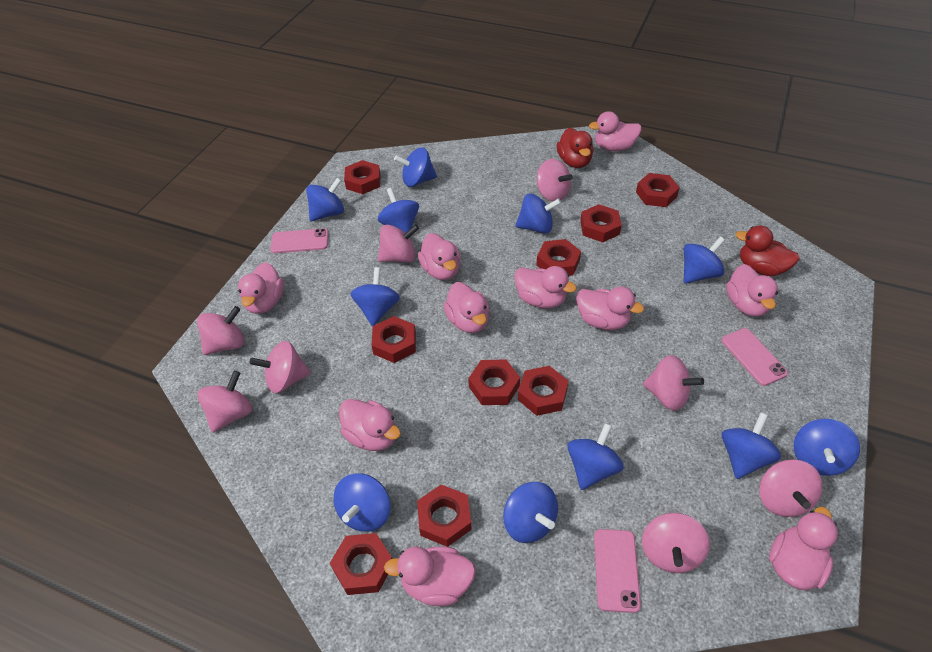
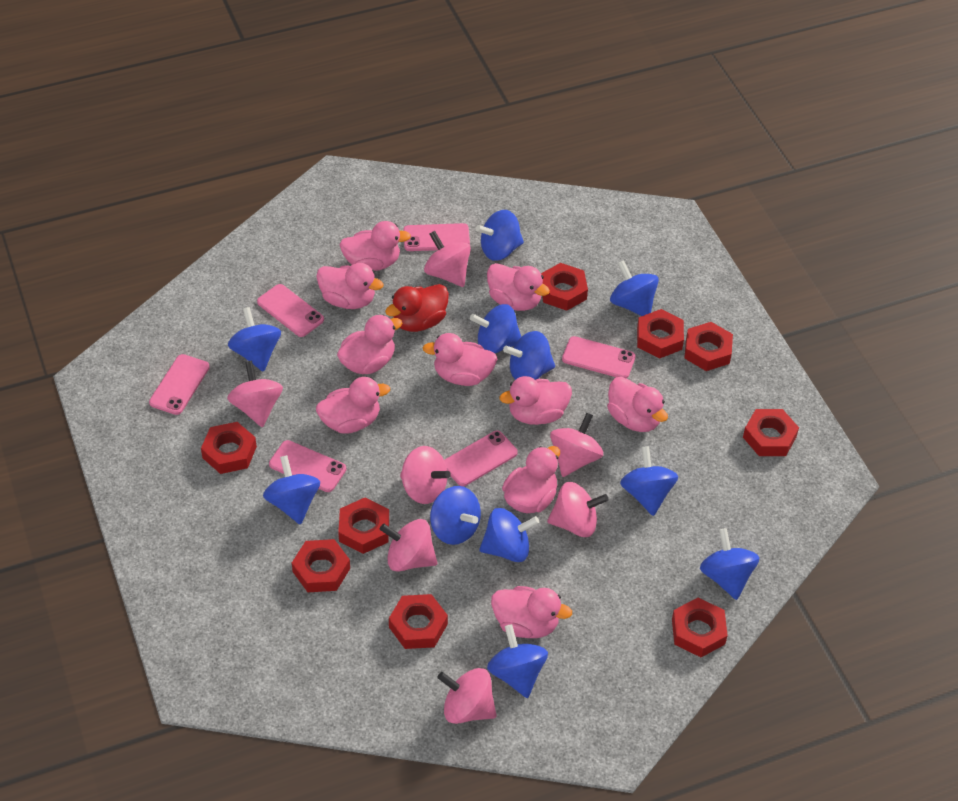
pink phone: [270,228,328,253] [594,529,641,613] [722,328,788,386] = 3 -> [149,354,210,415] [257,284,324,337] [269,440,346,492] [403,223,470,251] [444,431,518,486] [562,336,636,378] = 6
pink spinning top: [197,306,244,355] [197,371,252,433] [249,341,311,393] [378,224,419,262] [537,159,573,202] [642,513,710,573] [643,355,704,411] [759,459,822,517] = 8 -> [227,361,283,427] [380,519,437,571] [400,446,451,504] [424,231,471,287] [437,668,497,724] [547,482,608,537] [550,413,603,477] = 7
red duck: [557,128,594,168] [735,226,800,276] = 2 -> [385,284,449,332] = 1

